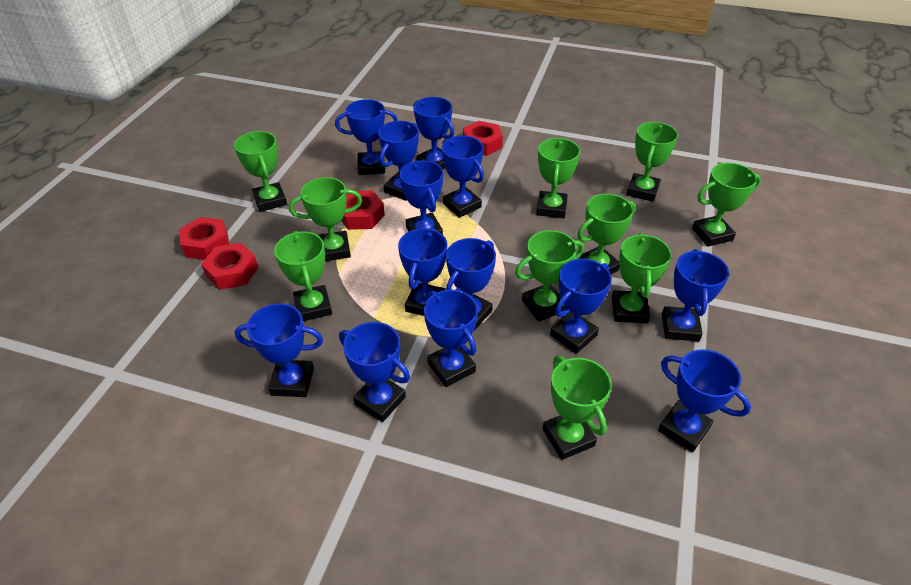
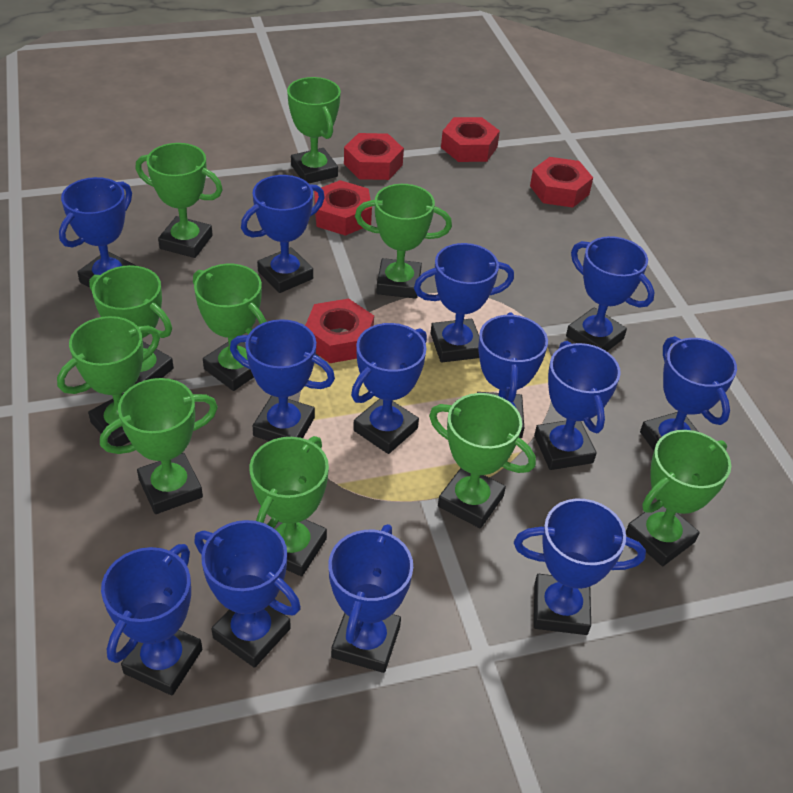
red nut: [179,217,229,260] [201,243,258,290] [341,190,385,230] [463,121,503,156] = 4 -> [305,298,374,363] [314,180,372,236] [344,133,404,180] [441,117,500,162] [530,157,593,207] = 5

